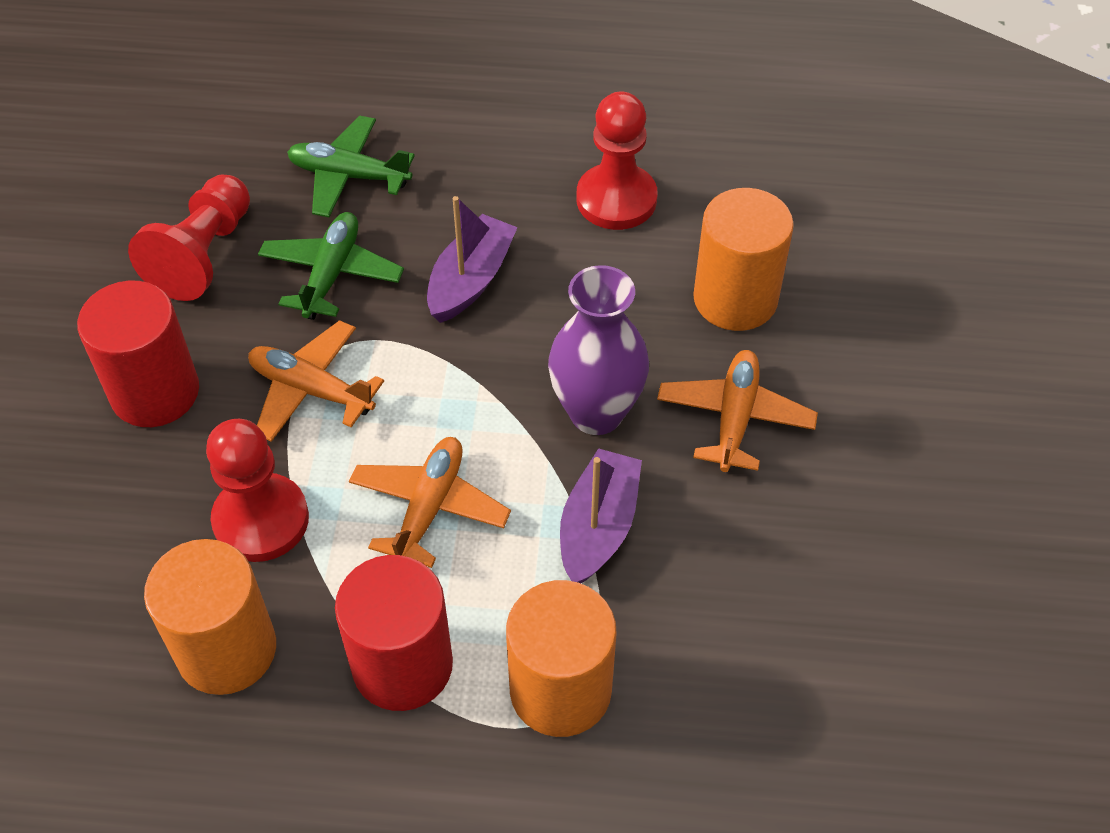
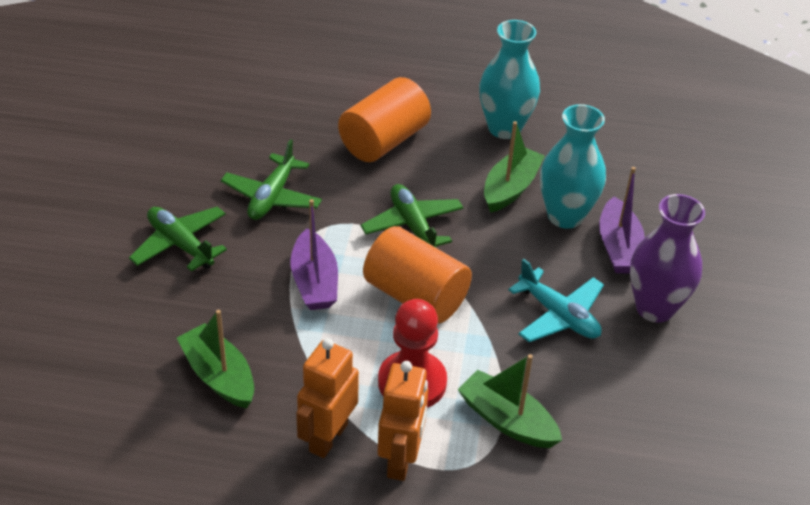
green boat: none = 0 -> [177,310,254,409] [457,354,562,448] [484,121,545,213] = 3
green plane: [258,212,404,320] [287,116,415,217] = 2 -> [129,207,227,271] [221,139,322,220] [361,184,464,247] = 3
orange cylinder: [144,539,276,695] [506,580,617,737] [693,188,794,331] = 3 -> [338,77,431,162] [363,226,472,324] = 2
orange plane: [248,320,384,442] [349,437,511,568] [657,350,818,472] = 3 -> none = 0
orange robot: none = 0 -> [296,338,359,458] [378,361,428,481] = 2
red cylinder: [77,281,199,427] [335,555,453,711] = 2 -> none = 0
red pawn: [128,174,250,301] [206,419,309,562] [577,92,658,230] = 3 -> [378,299,447,408] = 1
turquoise plane: none = 0 -> [508,259,604,342] = 1
turquoise vase: none = 0 -> [479,20,540,139] [540,104,606,229] = 2

